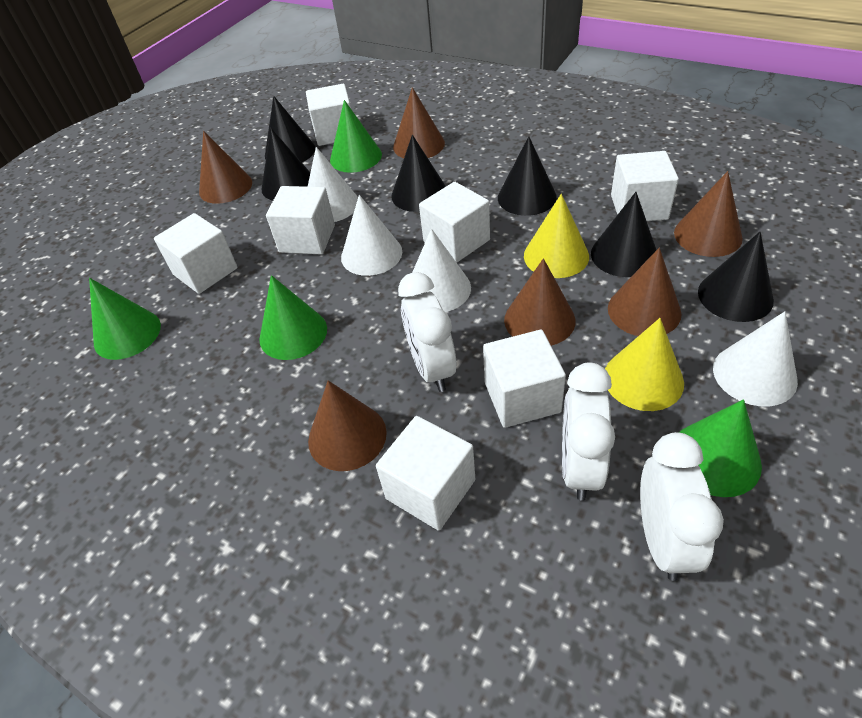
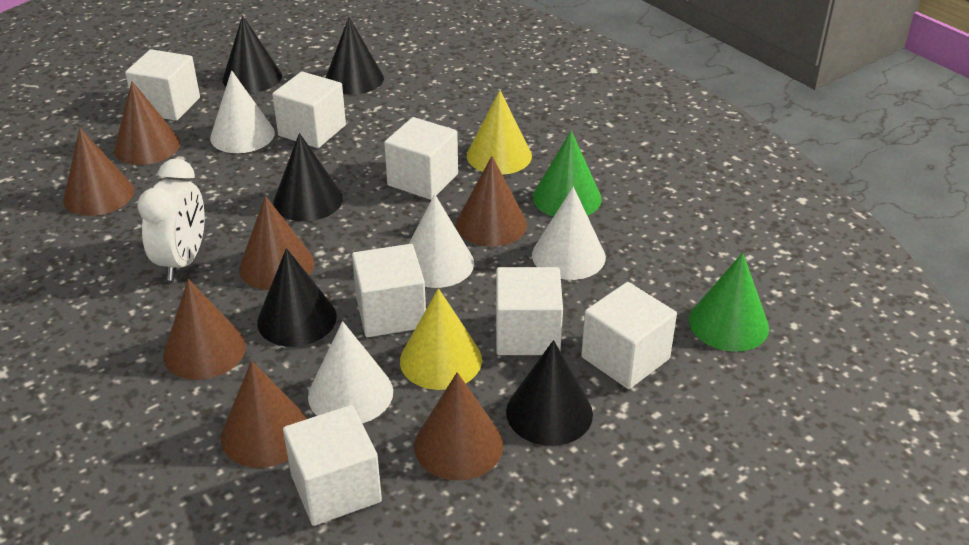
black cone: [261,128,310,201] [265,96,315,162] [392,135,446,212] [498,136,557,216] [591,192,656,277] [698,232,774,322] = 6 -> [223,15,282,93] [257,248,337,347] [273,133,343,222] [325,17,384,95] [506,340,593,446] = 5
brown cone: [199,131,252,204] [308,381,387,471] [393,87,445,158] [504,258,575,346] [608,248,682,336] [674,171,743,257] = 6 -> [63,128,134,216] [114,81,181,165] [163,279,246,380] [221,361,307,468] [239,196,314,290] [414,372,503,480] [456,156,527,247] = 7
green cone: [89,278,161,360] [259,275,327,360] [330,100,382,173] [679,400,762,497] = 4 -> [533,130,602,217] [689,253,769,352] = 2
white clock: [398,272,456,392] [562,363,615,501] [640,432,724,581] = 3 -> [137,158,205,281] = 1

